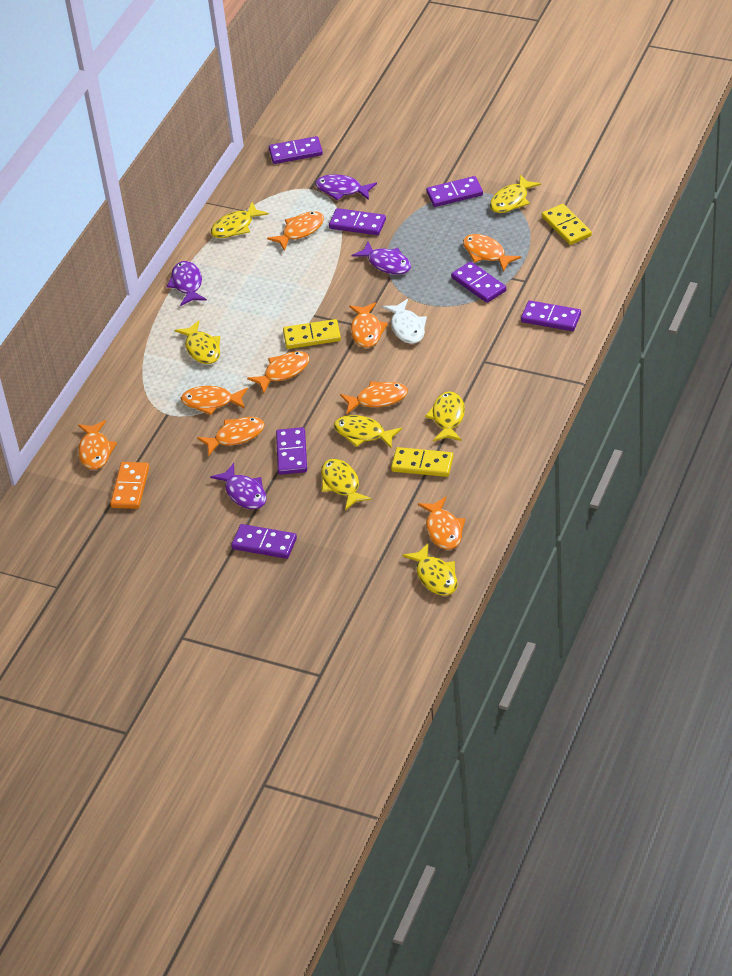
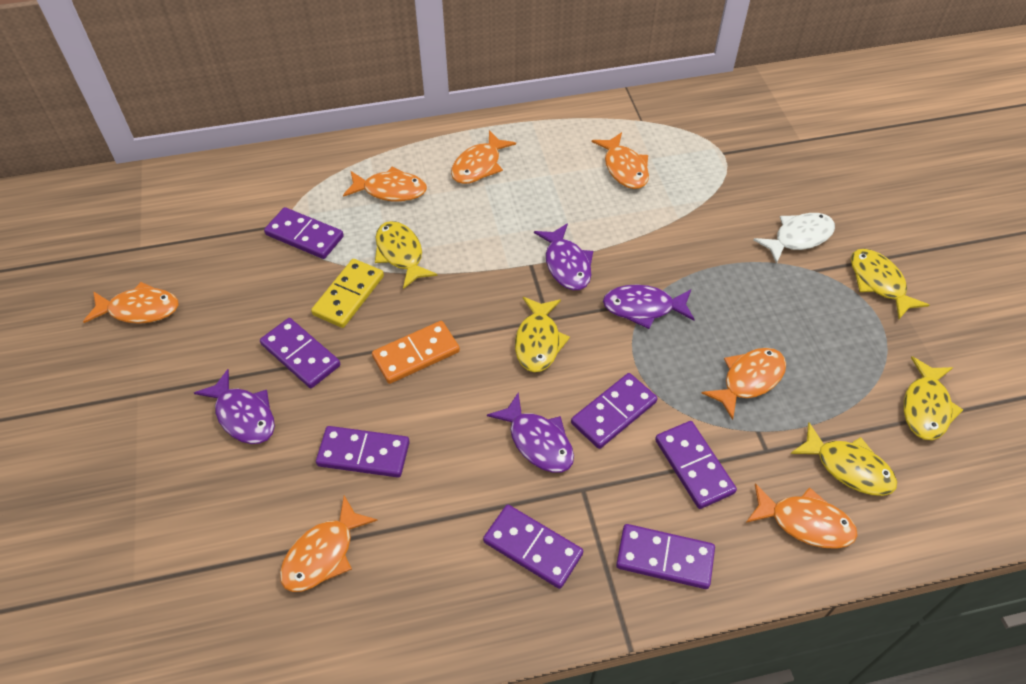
orange fish: [78,420,117,470] [181,386,248,415] [197,417,265,456] [247,351,310,393] [267,211,324,251] [340,381,408,414] [349,302,388,348] [418,497,465,550] [463,234,521,272] = 9 -> [83,282,179,324] [280,496,378,592] [343,167,427,202] [451,130,516,184] [592,132,649,189] [702,348,786,420] [746,483,858,549] = 7
yellow domino: [283,319,341,349] [391,447,454,477] [542,204,592,245] = 3 -> [311,259,384,328] = 1
yellow fish: [175,320,220,364] [211,202,268,238] [321,459,372,511] [334,415,402,448] [402,543,457,596] [425,391,465,441] [490,175,541,213] = 7 -> [375,221,437,289] [515,297,570,372] [790,422,897,496] [851,249,929,319] [904,356,963,440] = 5

